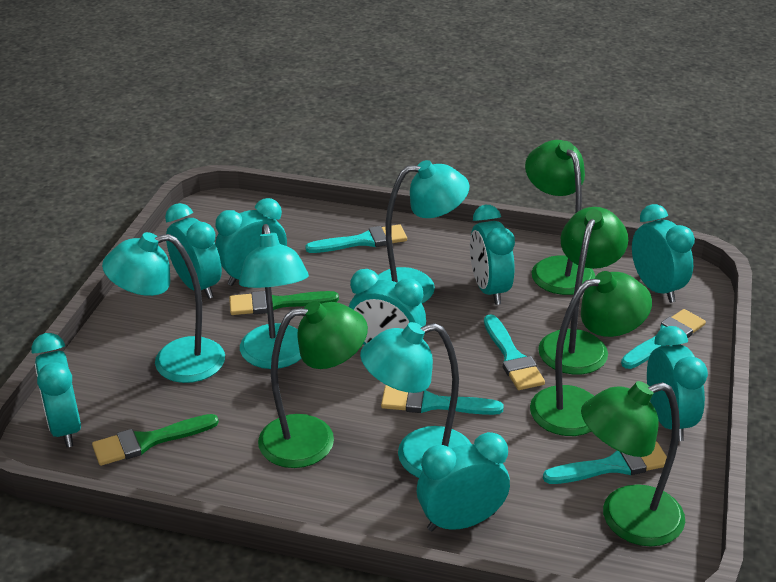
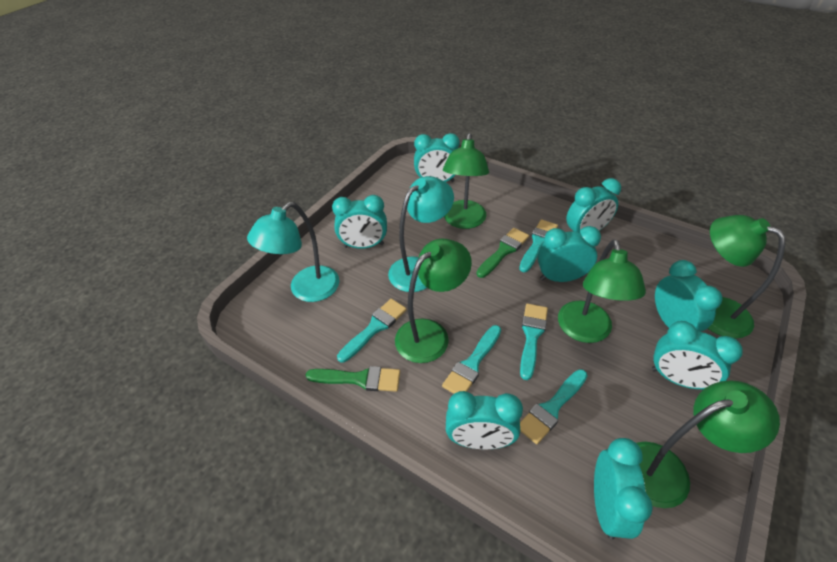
turquoise lamp: [102,232,225,383] [239,224,309,369] [360,322,471,478] [378,160,470,303] = 4 -> [247,202,339,302] [388,176,454,292] = 2

